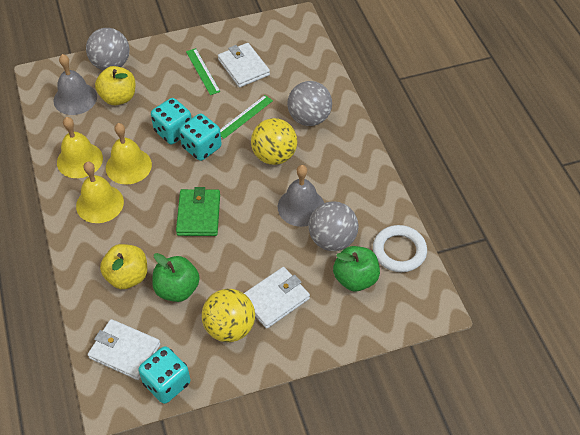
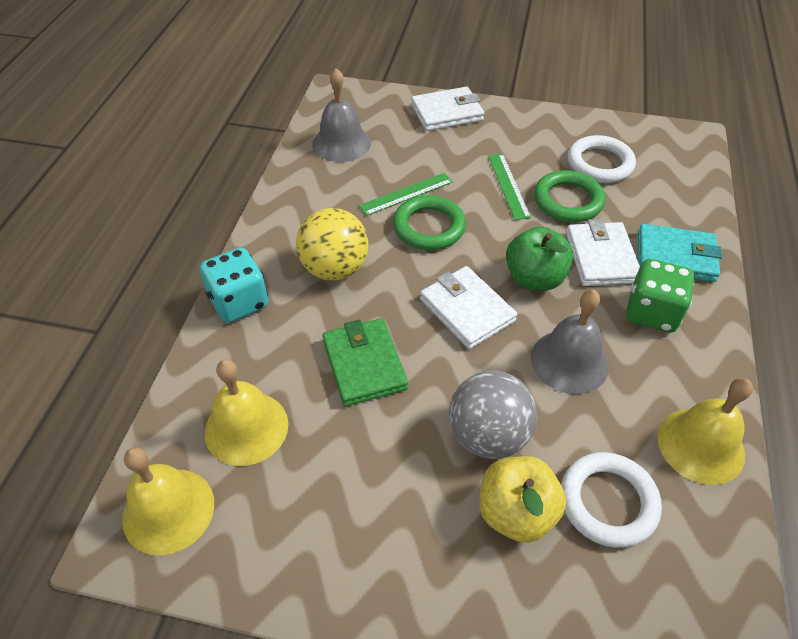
green apple: [152,253,200,302] [333,246,380,291] = 2 -> [506,226,573,291] = 1
green dice: none = 0 -> [626,259,695,333] = 1
green ring: none = 0 -> [393,195,466,250] [534,170,605,222] = 2
grey ball: [86,28,130,70] [287,81,332,126] [309,201,358,251] = 3 -> [449,371,538,459] = 1
turquoise dice: [138,346,190,404] [151,98,192,144] [179,114,222,161] = 3 -> [200,248,268,323] = 1
turquoise wallet: none = 0 -> [638,224,722,282] = 1
white ring: [373,225,427,272] = 1 -> [561,452,662,548] [568,135,636,183] = 2
yellow apple: [95,66,136,105] [100,244,147,289] = 2 -> [479,456,566,543] = 1
yellow ball: [202,289,255,342] [251,118,297,165] = 2 -> [296,208,369,281] = 1

